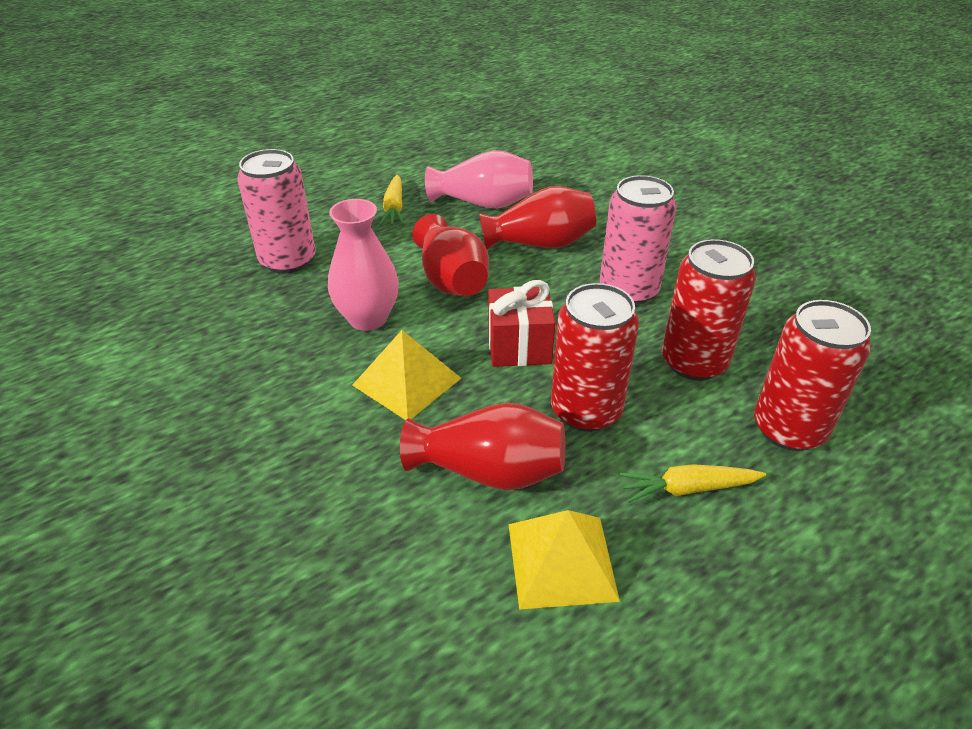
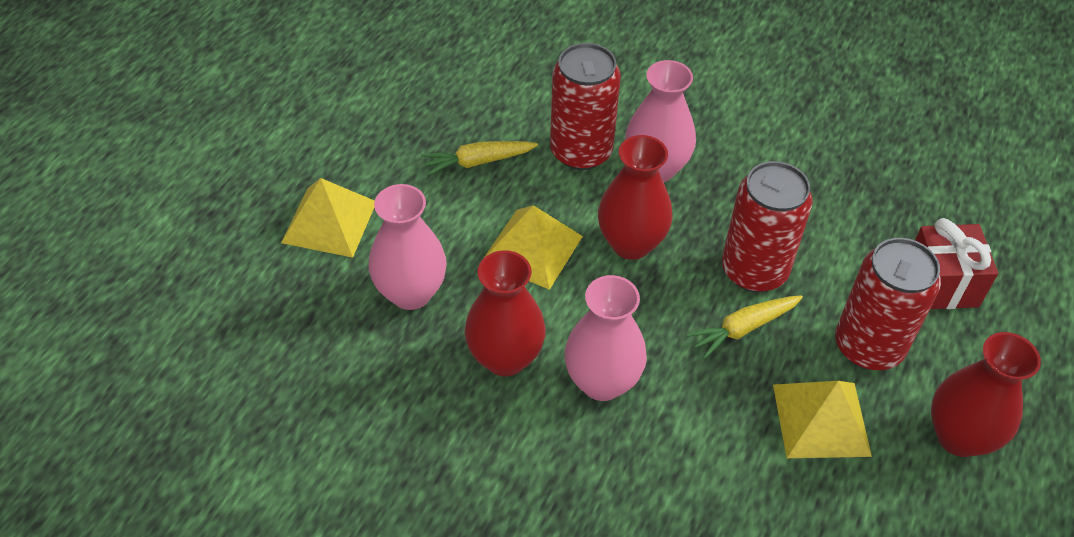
pink can: [237,149,316,274] [600,175,677,305] = 2 -> none = 0
pink vase: [328,199,399,331] [425,150,533,209] = 2 -> [369,184,447,310] [565,275,647,401] [625,60,696,182] = 3
yellow pyramid: [352,330,461,420] [508,510,620,610] = 2 -> [281,178,375,258] [483,205,583,290] [773,381,872,458] = 3

